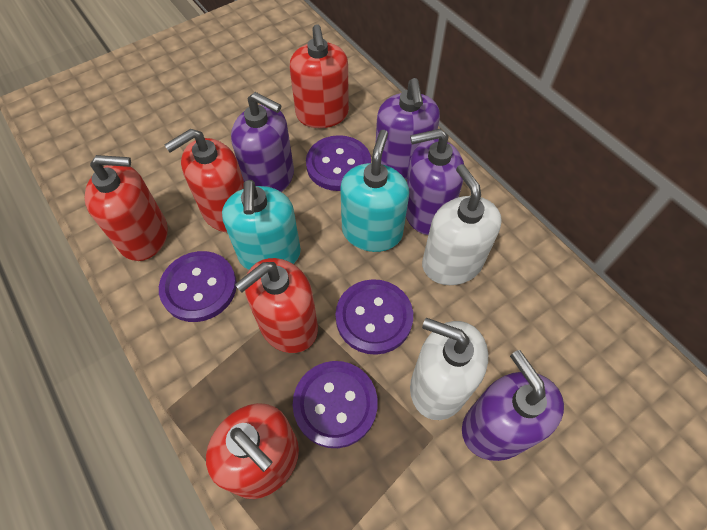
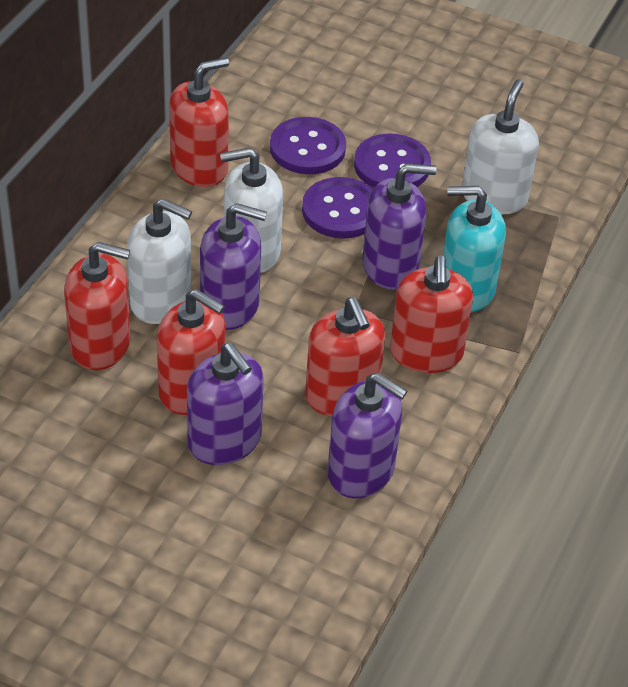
purple button: [159,251,237,322] [293,361,378,448] [306,135,371,191] [335,279,413,355] = 4 -> [270,117,346,174] [302,177,373,239] [354,133,431,188] = 3
turquoise soap dispenser: [222,180,301,270] [340,130,409,252] = 2 -> [443,186,506,312] = 1
white soap dispenser: [410,318,488,420] [422,164,502,285] = 2 -> [127,198,192,324] [220,148,283,273] [462,79,539,214] = 3

